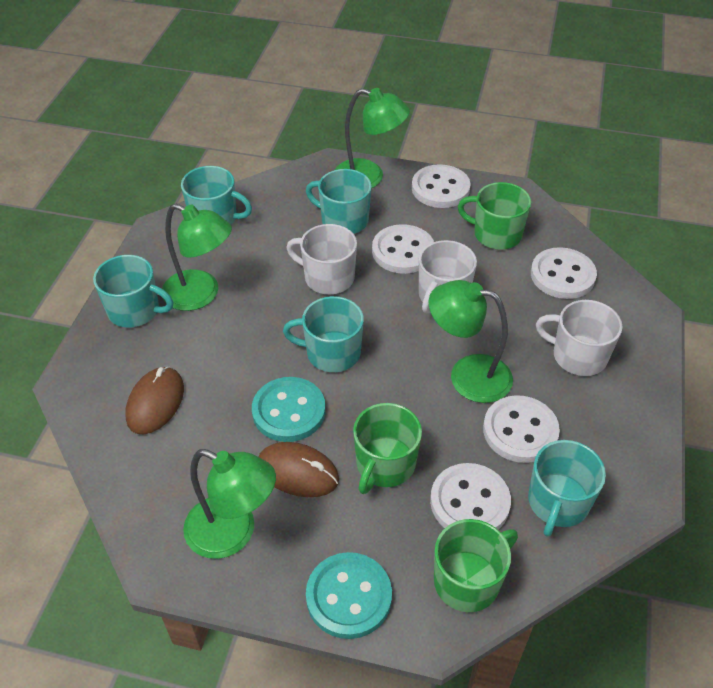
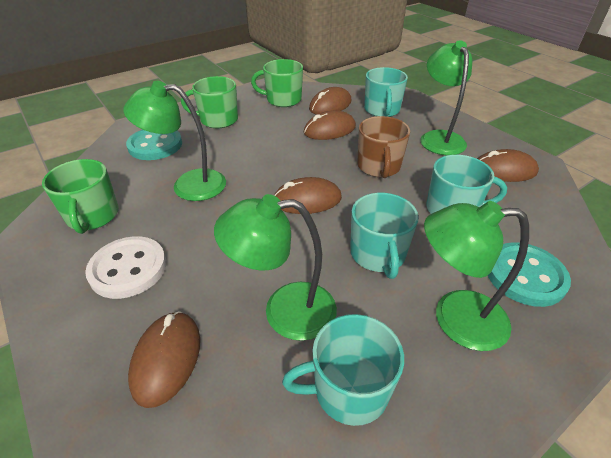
brown mouse: [125,367,184,434] [259,442,339,497] = 2 -> [128,311,200,408] [274,177,342,214] [304,110,356,140] [309,87,351,115] [477,149,539,182] = 5
brown mug: none = 0 -> [357,116,410,178] = 1
turquoise mug: [93,255,174,328] [181,166,252,224] [283,296,364,372] [306,169,372,234] [528,440,606,537] = 5 -> [282,314,404,426] [350,193,419,279] [364,67,408,117] [427,155,507,214] = 4
white button: [372,224,434,274] [412,164,471,208] [430,463,511,530] [483,395,560,463] [531,247,597,299] = 5 -> [85,236,166,299] = 1
white mug: [286,224,357,294] [419,240,477,314] [536,300,623,376] = 3 -> none = 0

